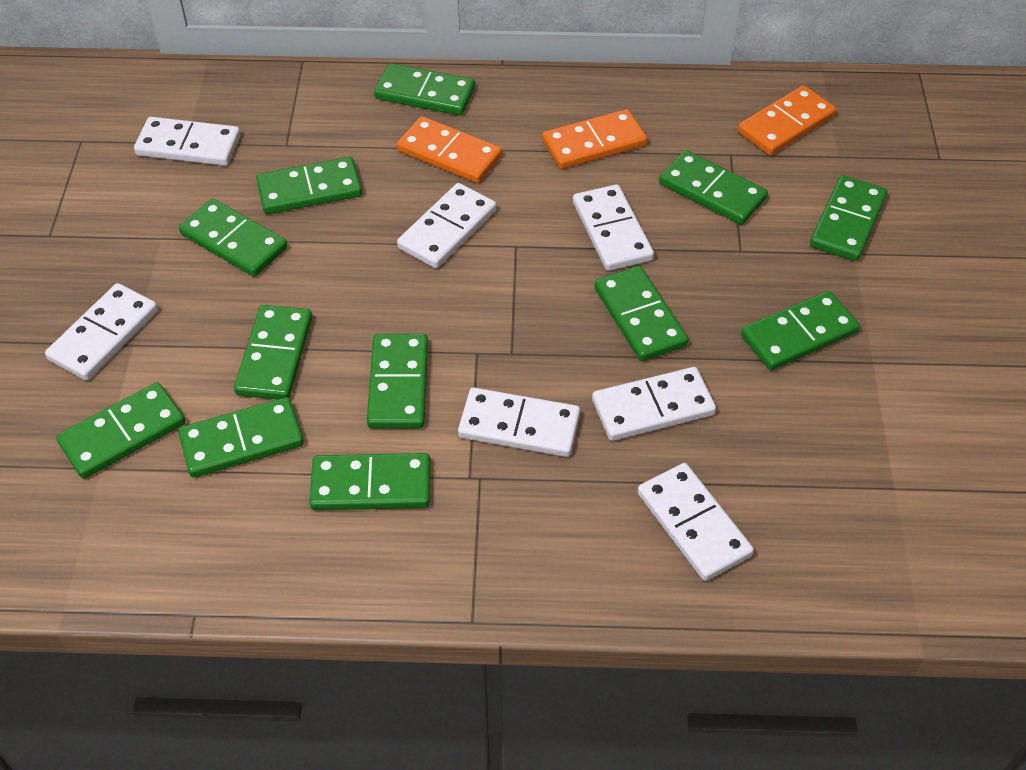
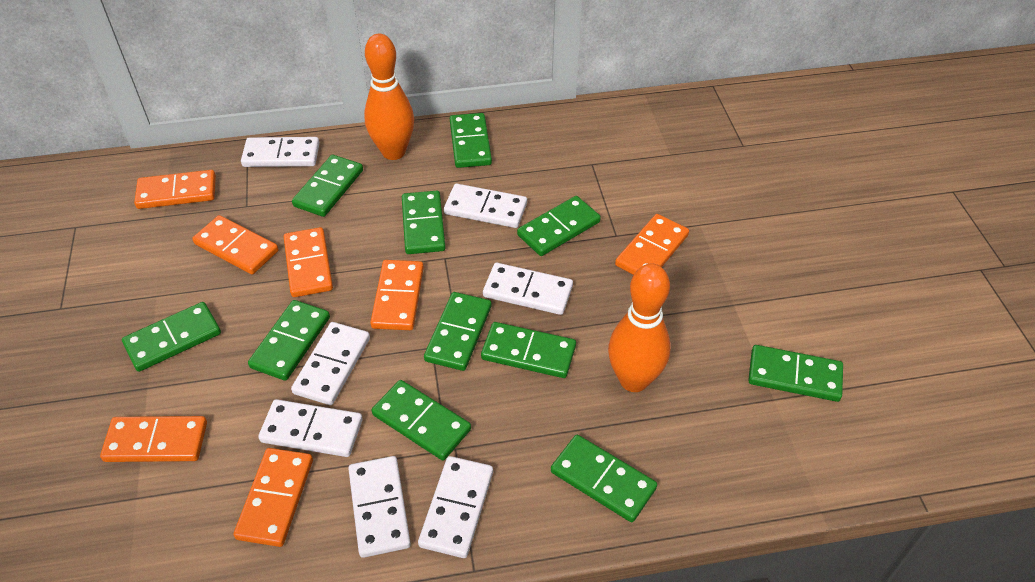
green domino: [56,382,185,479] [178,397,304,478] [179,199,288,277] [234,305,312,400] [256,157,362,214] [309,453,430,510] [367,334,428,429] [374,63,475,115] [594,266,688,361] [659,150,768,225] [741,291,860,370] [810,175,887,261] = 12 -> [122,302,221,372] [248,300,330,381] [292,155,363,217] [372,380,471,461] [402,191,446,254] [424,292,491,371] [450,113,492,168] [481,322,576,378] [517,196,601,256] [551,435,657,522] [748,345,843,402] = 11
orange bowling pin: none = 0 -> [364,34,414,160] [608,264,671,392] = 2
orange domino: [397,116,502,183] [542,109,648,169] [738,85,836,156] = 3 -> [100,416,207,462] [134,170,216,209] [192,215,279,274] [233,448,313,547] [284,227,333,297] [370,260,424,330] [615,214,689,275] = 7

